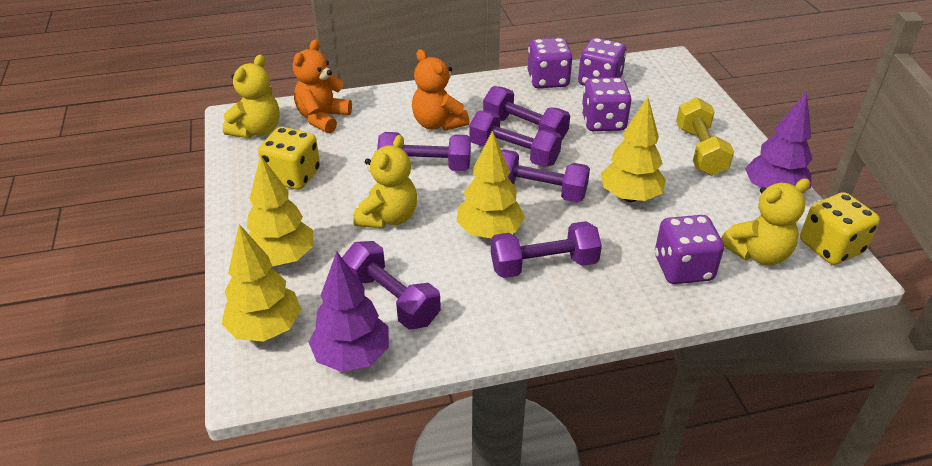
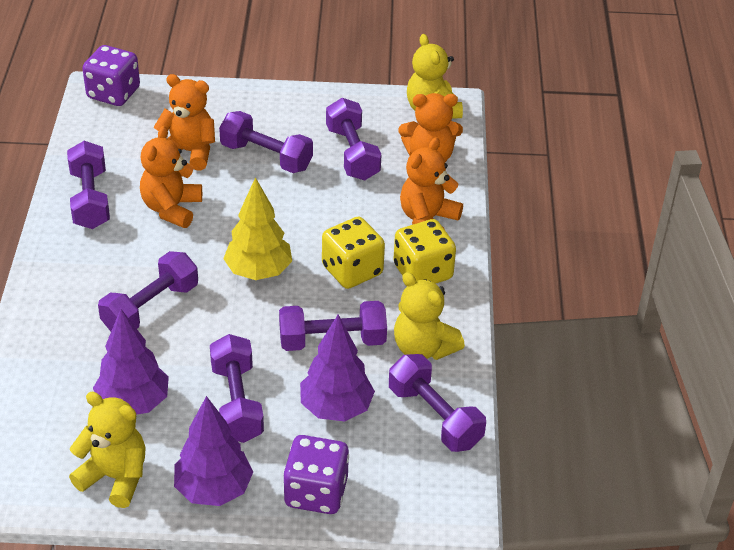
orange teddy bear: [293,39,352,133] [412,49,469,131] = 2 -> [140,126,202,228] [153,74,215,170] [399,93,463,162] [400,137,463,230] = 4
purple dice: [528,38,573,88] [578,38,626,86] [581,77,631,131] [655,215,724,284] = 4 -> [82,45,140,106] [283,435,349,514] = 2
purple dumbbell: [342,241,441,330] [377,132,471,171] [469,111,562,167] [483,86,570,140] [491,221,602,278] [501,149,590,203] = 6 -> [67,141,110,229] [98,251,198,331] [210,334,264,443] [219,111,313,173] [279,301,387,351] [326,98,381,180] [389,354,486,452] = 7
purple tree: [309,252,389,372] [745,92,812,189] = 2 -> [93,309,169,415] [174,396,253,506] [300,314,375,421] = 3
yellow dumbbell: [676,97,734,176] = 1 -> none = 0
yellow tree: [222,224,301,341] [247,155,313,267] [456,130,525,238] [601,97,666,202] = 4 -> [223,177,292,280] = 1

